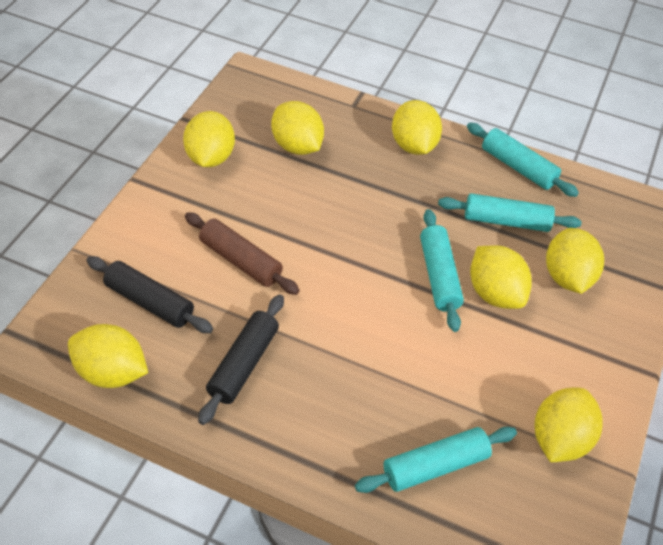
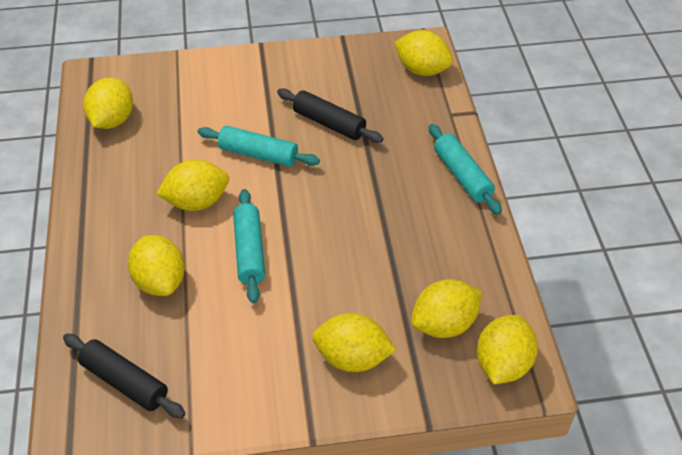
brown rolling pin: [185,212,300,295] = 1 -> none = 0
turquoise rolling pin: [355,427,517,493] [420,209,464,332] [438,193,582,232] [467,122,579,197] = 4 -> [198,126,320,167] [233,189,265,303] [429,124,502,215] = 3

